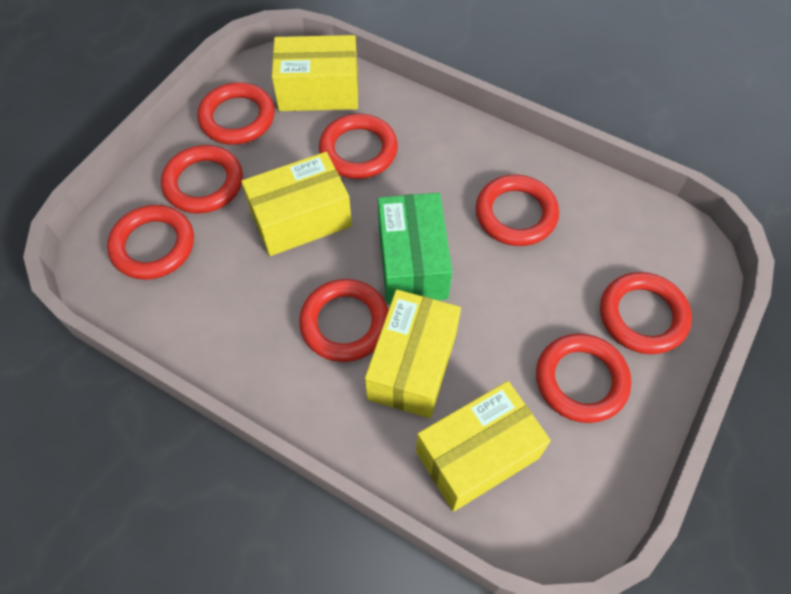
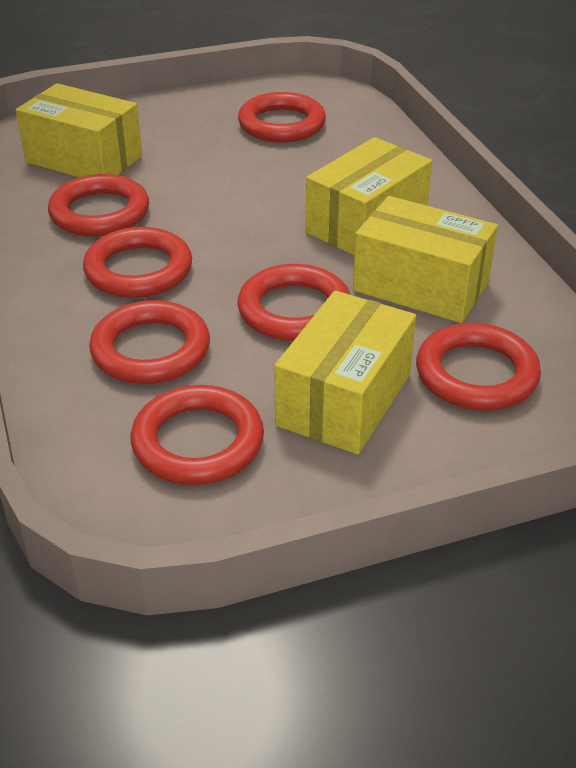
green box: [378,193,452,304] = 1 -> none = 0
red ring: [107,205,194,280] [161,145,243,214] [197,82,275,145] [299,279,388,362] [319,114,398,179] [476,175,559,246] [536,333,631,423] [600,272,692,354] = 8 -> [48,174,149,237] [83,227,192,298] [89,300,210,384] [131,385,264,485] [237,264,350,341] [238,92,326,142] [416,323,541,411] = 7

